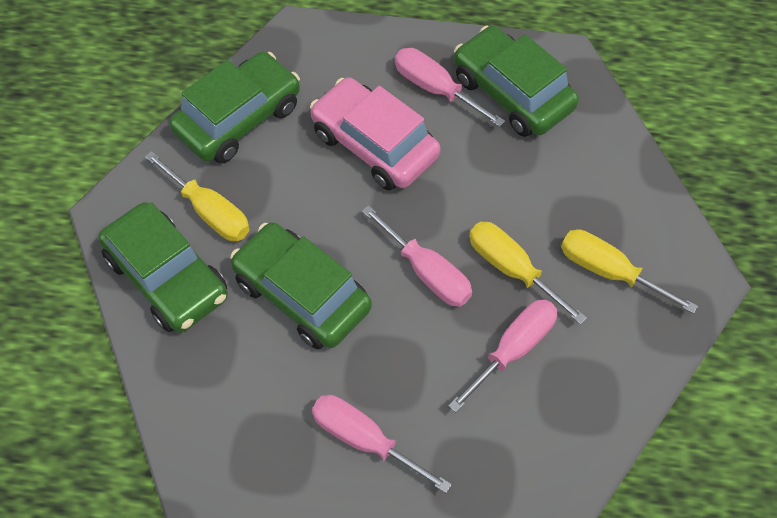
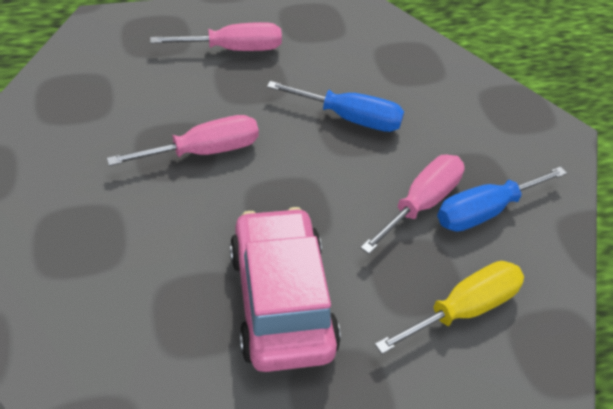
blue screwdriver: none = 0 -> [267,81,404,132] [437,166,567,232] = 2
green car: [98,202,228,332] [169,52,300,163] [230,222,372,349] [454,25,579,137] = 4 -> none = 0
pink screwdriver: [312,395,452,493] [362,205,472,307] [395,48,505,127] [448,299,557,412] = 4 -> [107,115,259,166] [150,22,282,51] [360,155,465,254] = 3
yellow screwdriver: [145,151,250,241] [469,222,587,325] [561,229,698,314] = 3 -> [375,261,524,354] = 1

